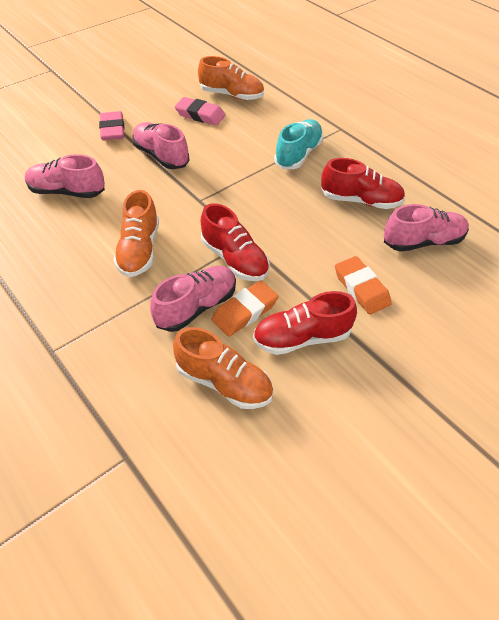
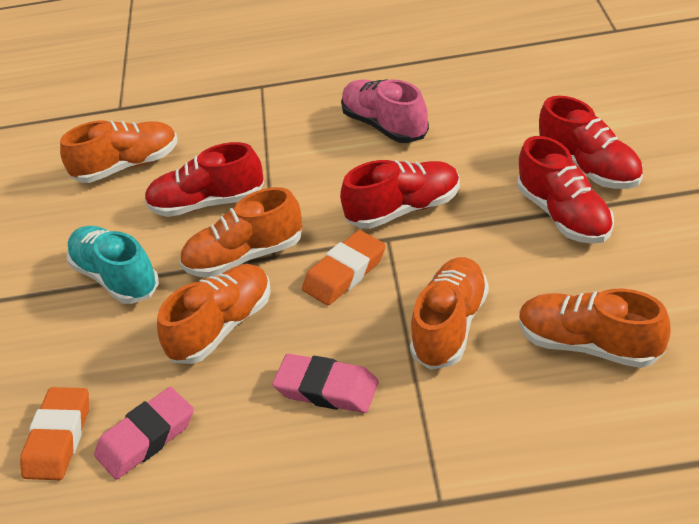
orange shoe: [113,190,159,277] [173,327,273,409] [198,56,264,100] = 3 -> [60,120,178,183] [157,264,271,364] [179,187,302,277] [410,257,489,370] [519,289,671,368] = 5
pink shoe: [25,154,105,198] [132,122,190,169] [150,266,236,332] [384,204,468,252] = 4 -> [341,79,429,143] = 1
red shoe: [201,203,270,281] [253,291,357,355] [321,158,405,209] = 3 -> [145,142,264,217] [340,160,460,229] [518,136,614,244] [539,96,643,189] = 4

